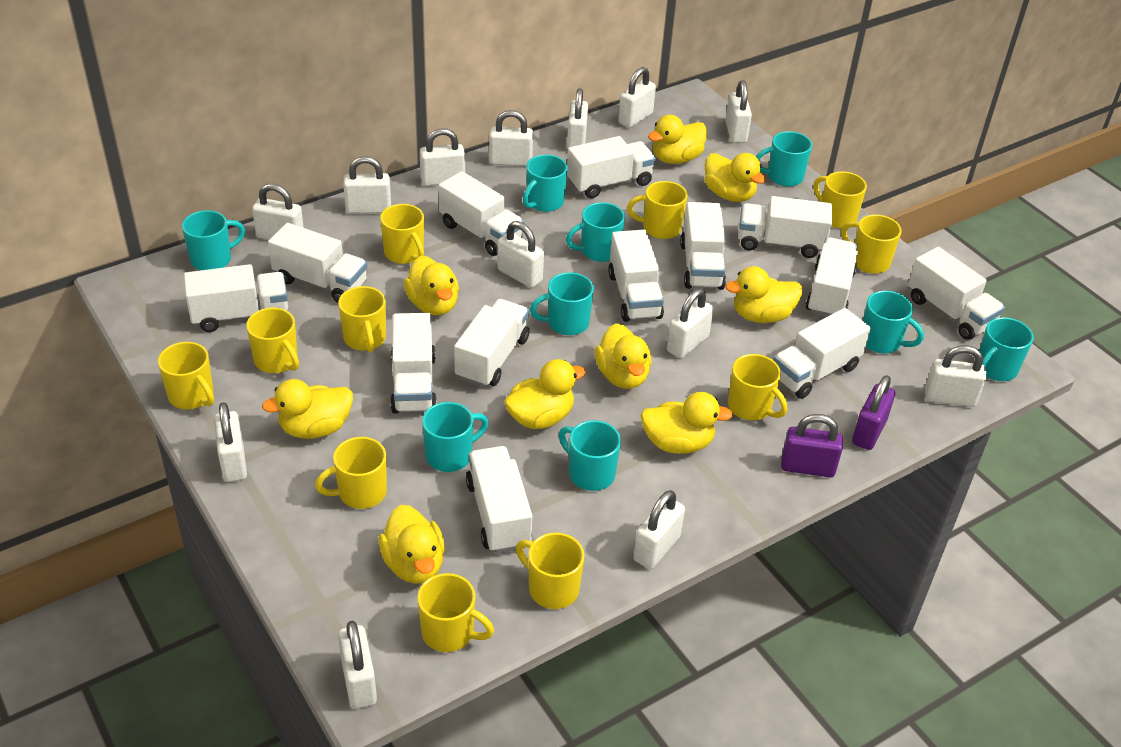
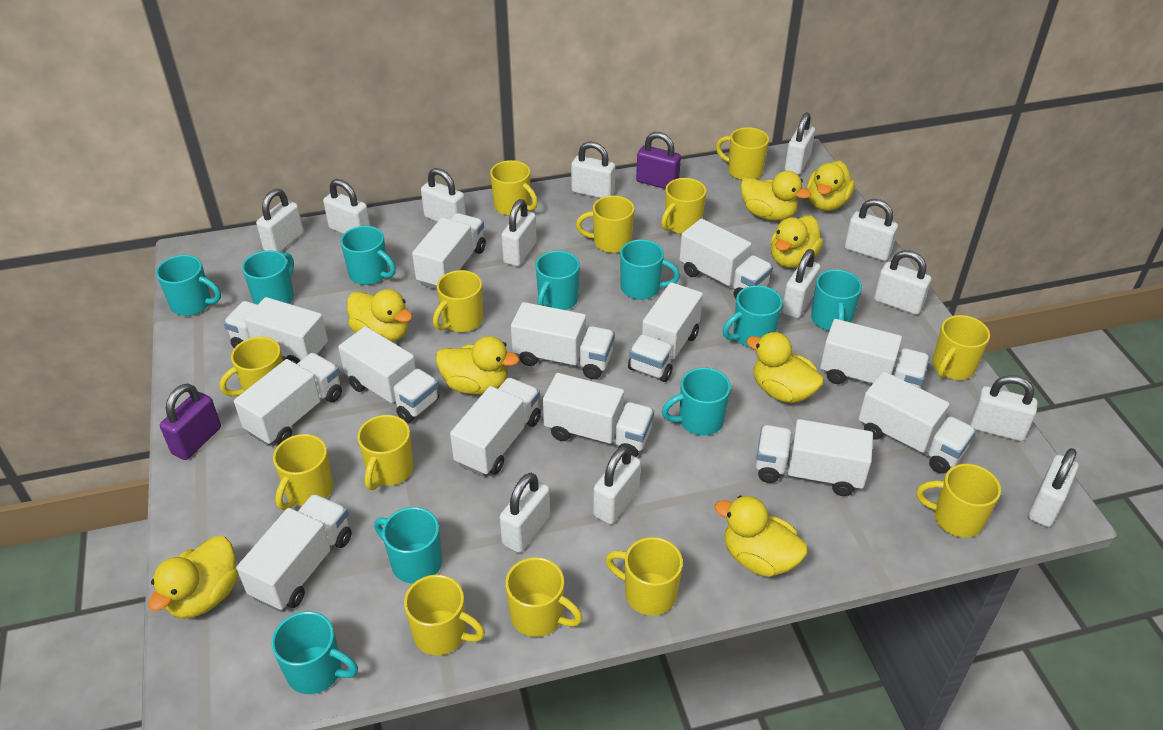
turquoise mug: [182,210,245,270] [422,402,488,472] [523,155,568,212] [530,272,594,335] [559,420,621,491] [566,202,625,262] [756,131,812,187] [863,291,924,353] [979,317,1033,381] = 9 -> [156,255,221,316] [242,250,294,304] [271,611,358,694] [340,226,396,285] [374,507,442,584] [535,251,580,310] [620,239,680,300] [662,367,731,435] [723,285,783,348] [811,269,862,331] = 10
yellow duck: [262,379,353,439] [379,505,445,584] [404,256,459,315] [504,359,586,429] [595,323,652,389] [640,392,733,454] [648,115,707,164] [704,153,766,202] [725,266,802,323] = 9 -> [148,536,238,619] [347,289,412,342] [436,336,519,395] [714,496,808,577] [740,171,811,221] [746,332,824,403] [771,216,823,268] [807,161,855,211] = 8
yellow mug: [158,342,214,409] [246,308,299,373] [315,437,387,509] [338,286,386,353] [380,204,424,264] [417,573,494,652] [516,533,585,609] [627,181,688,239] [728,354,787,420] [814,171,867,228] [841,215,902,274] = 11 -> [220,337,283,396] [273,434,333,510] [357,415,414,490] [404,575,485,655] [433,270,483,332] [490,160,538,216] [505,557,583,637] [576,196,635,253] [605,537,683,616] [661,178,707,234] [716,127,769,180] [916,464,1001,538] [932,315,990,380] = 13

